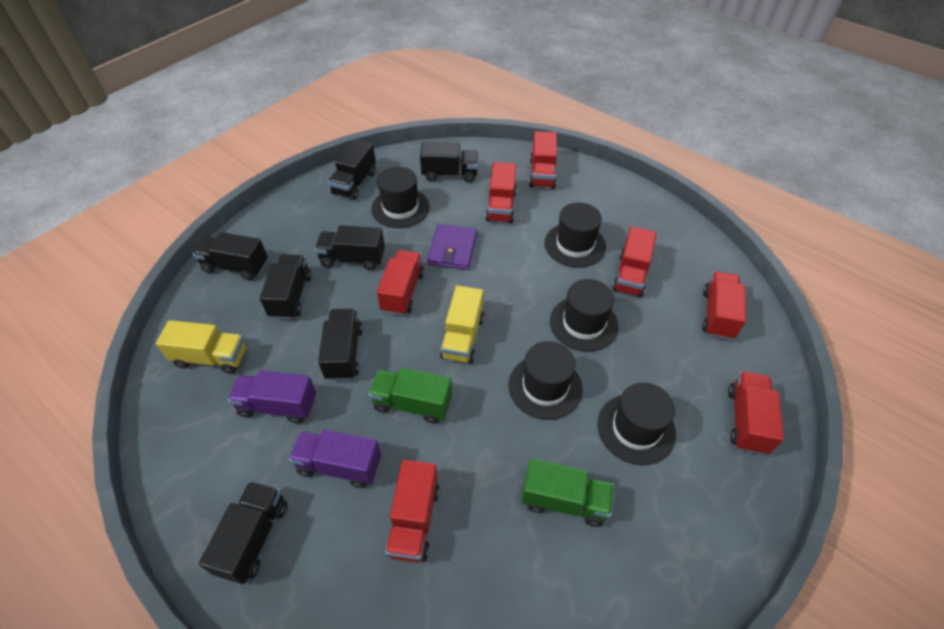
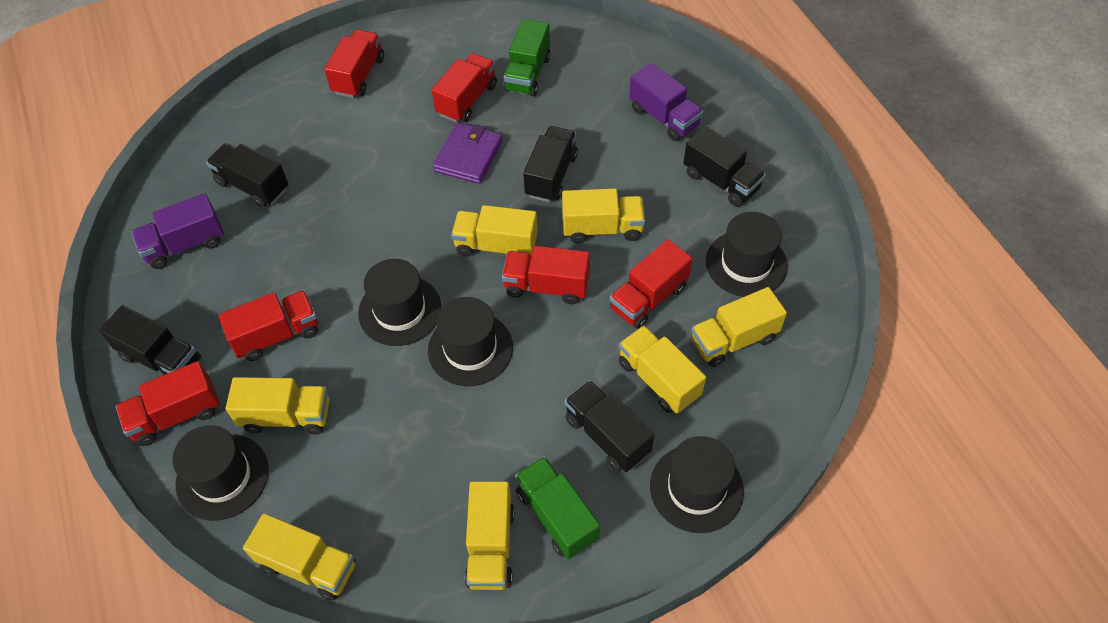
black truck: [193,232,268,281] [199,481,287,584] [260,254,311,319] [315,225,385,271] [318,308,363,381] [328,140,376,200] [420,142,478,183] = 7 -> [99,305,201,376] [206,143,288,208] [523,126,578,202] [565,380,654,472] [683,126,766,207] = 5
red truck: [377,250,424,315] [385,460,440,563] [485,162,517,223] [529,131,557,189] [612,226,657,297] [702,271,746,340] [728,371,784,455] = 7 -> [116,361,220,446] [218,290,318,361] [324,30,384,98] [432,53,497,123] [502,246,590,304] [610,239,693,329] = 6
yellow truck: [156,320,246,374] [440,286,484,363] = 2 -> [226,377,330,434] [243,514,356,600] [451,205,538,256] [465,481,515,590] [562,188,645,243] [619,325,706,413] [691,287,787,367] = 7

